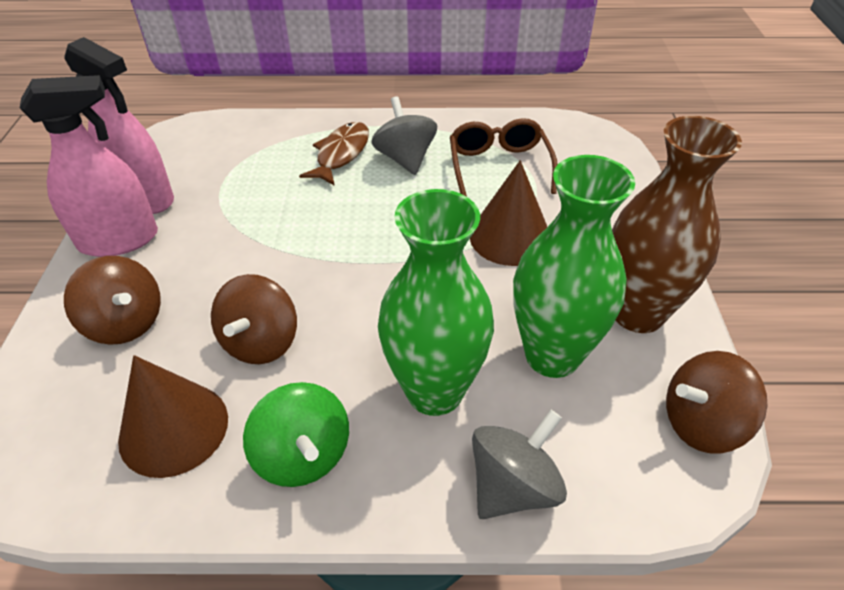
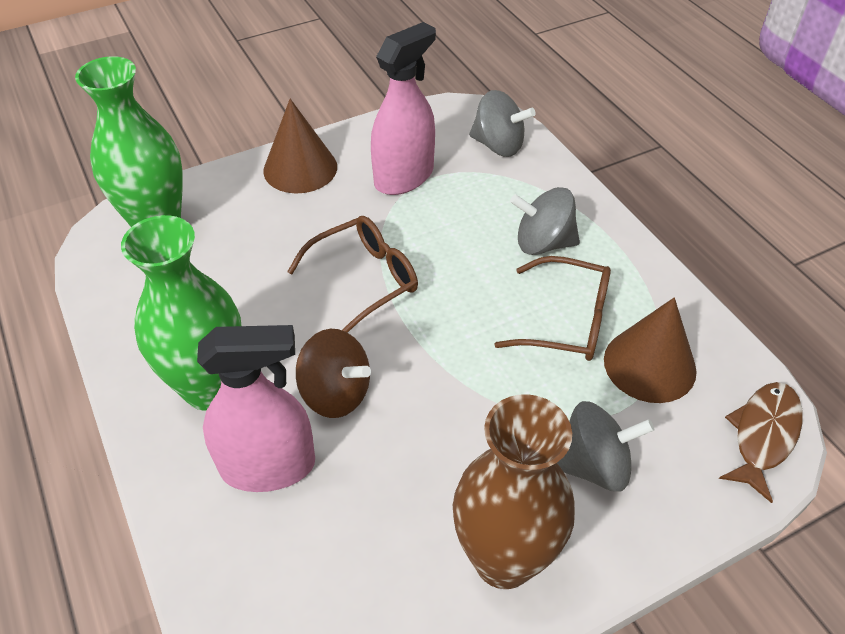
brown glasses: [450,118,558,197] = 1 -> [287,216,418,333] [494,256,611,361] = 2
brown spinning top: [64,256,161,345] [211,274,297,364] [666,351,767,454] = 3 -> [296,329,371,418] = 1
green spinning top: [243,382,349,487] = 1 -> none = 0
grey spinning top: [372,96,437,175] [472,409,567,519] = 2 -> [469,90,536,157] [510,187,580,255] [557,401,655,491] = 3

